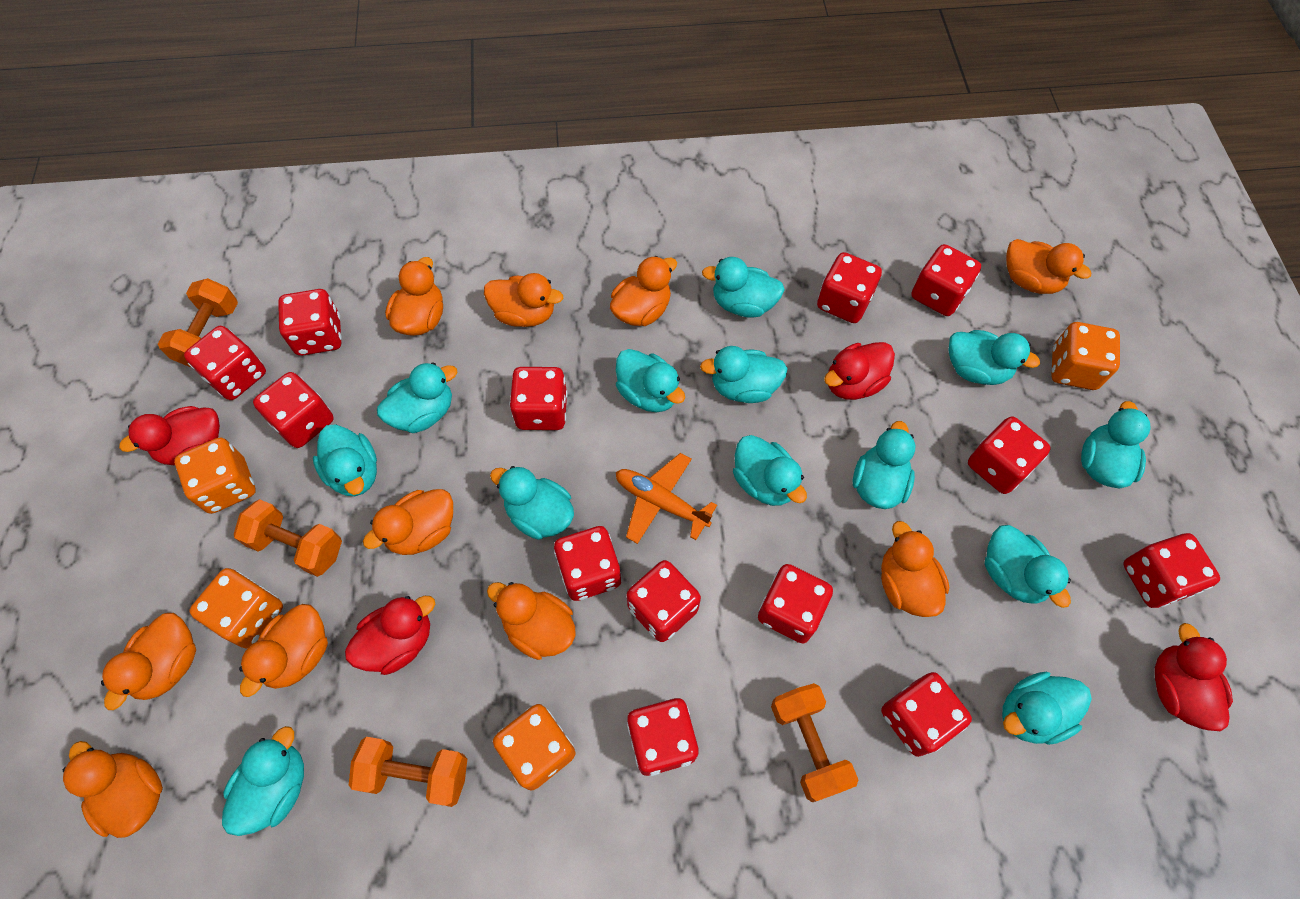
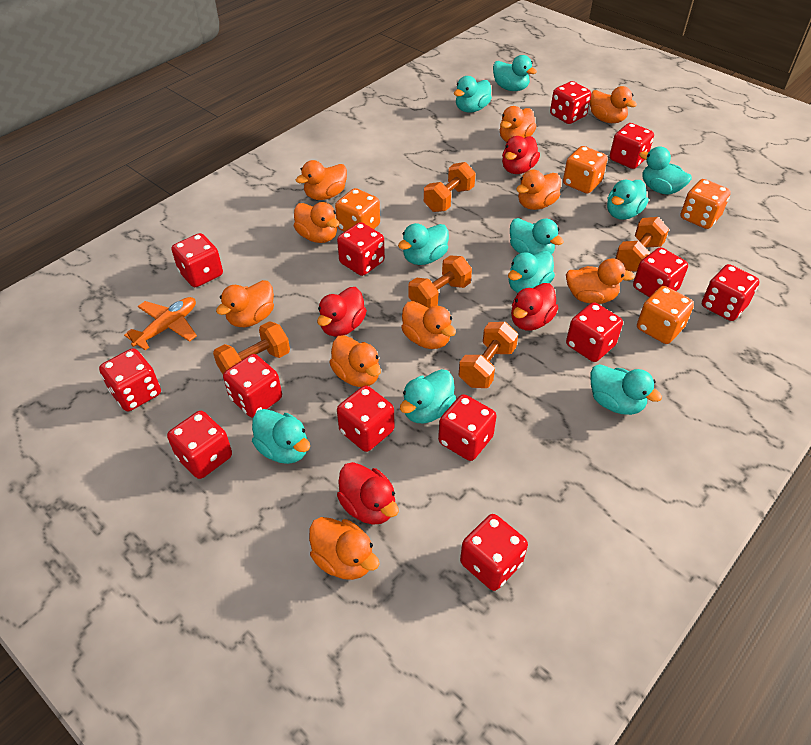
orange dumbbell: [158,278,238,367] [234,499,342,577] [349,737,467,807] [771,683,858,802] = 4 -> [213,321,290,374] [408,256,472,308] [424,162,476,212] [458,322,518,388] [615,217,669,272] = 5
turquoise duck: [222,726,304,836] [313,424,377,496] [377,362,457,433] [490,466,574,540] [616,349,685,412] [700,346,788,403] [702,257,785,318] [733,435,807,506] [853,421,915,509] [948,330,1040,385] [985,525,1071,608] [1002,672,1092,745] [1081,401,1150,489] = 13 -> [252,409,310,464] [398,223,449,265] [400,369,456,424] [454,76,492,113] [493,55,537,91] [508,251,555,293] [510,218,564,255] [590,364,662,415] [607,180,649,220] [639,146,692,194] = 10

